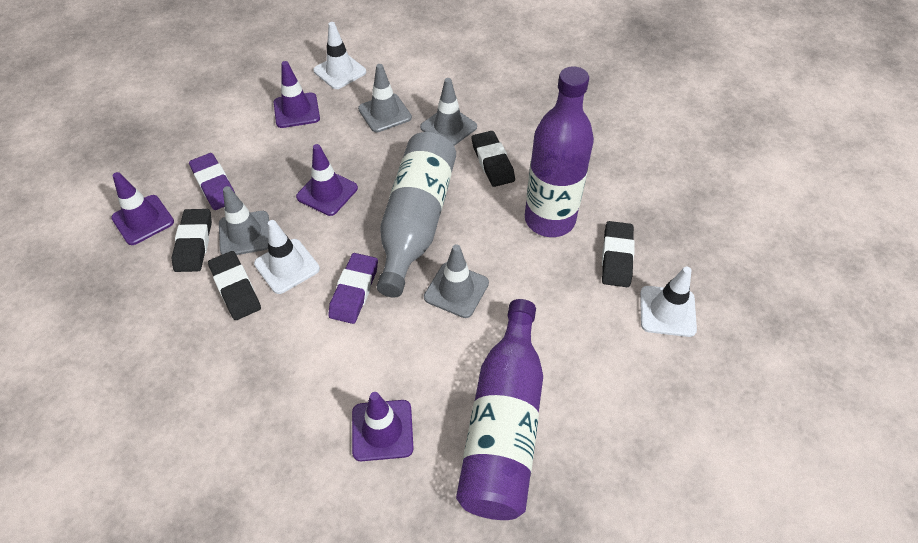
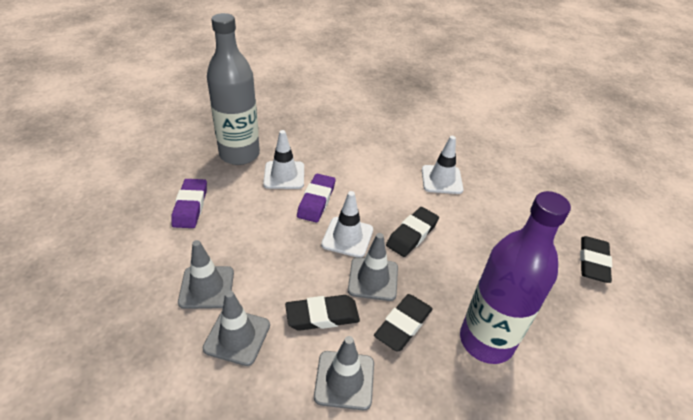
purple bottle: [456,299,543,520] [525,66,594,237] = 2 -> [460,191,571,364] = 1
purple traffic cone: [111,172,174,245] [274,61,320,128] [296,144,358,216] [352,392,414,461] = 4 -> none = 0

